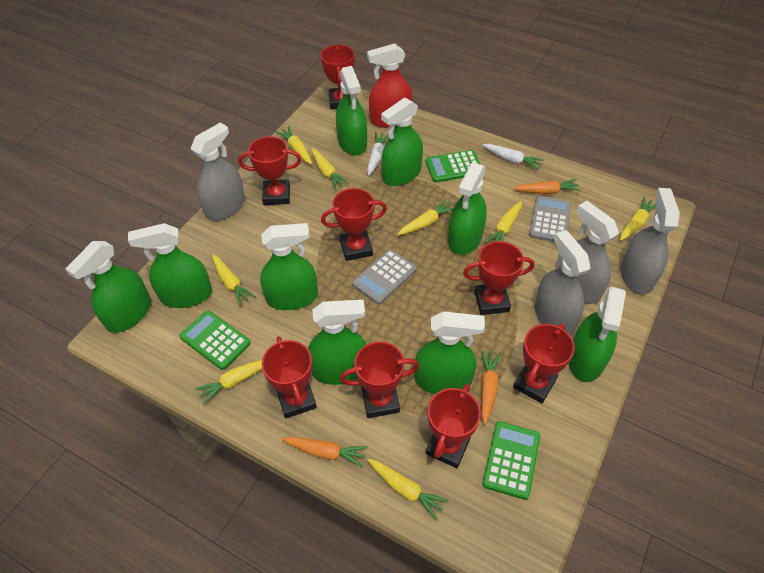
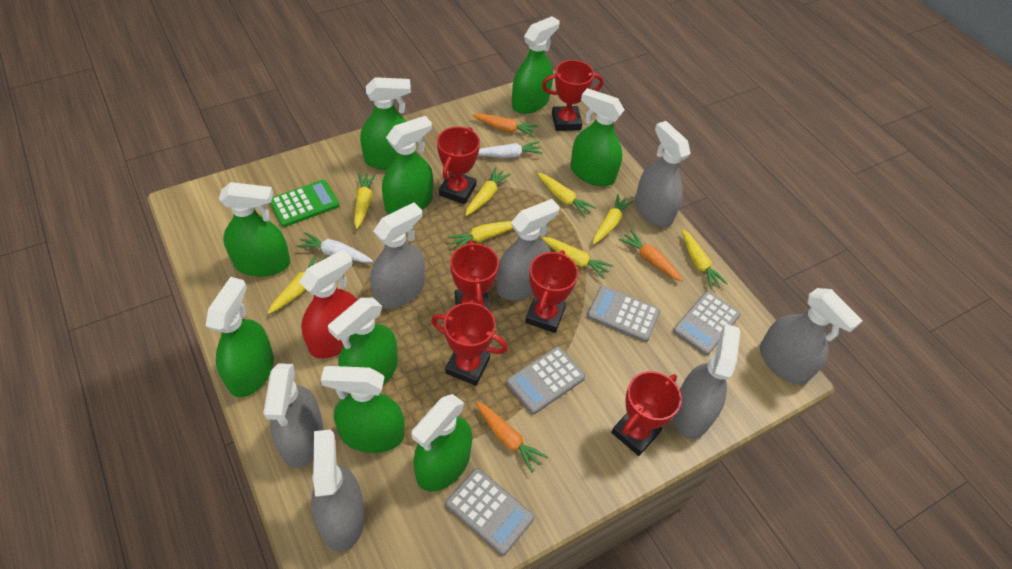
green calculator: [180,310,251,370] [425,150,481,183] [482,421,540,500] = 3 -> [270,180,339,227] = 1
grey calculator: [352,249,417,304] [529,196,571,242] = 2 -> [445,468,535,555] [506,346,585,414] [587,286,660,342] [673,291,741,355] = 4
grey spray bottle: [190,122,245,221] [535,230,590,336] [559,201,619,304] [621,188,680,295] = 4 -> [263,363,324,468] [311,429,365,552] [370,203,425,309] [496,199,559,300] [635,121,690,228] [673,324,740,439] [760,288,863,385] = 7
red trophy: [238,136,302,205] [261,336,317,419] [321,45,355,109] [321,188,387,261] [340,341,419,418] [426,384,481,468] [463,241,534,315] [513,324,575,403] = 8 -> [431,302,508,386] [437,127,480,204] [450,240,499,312] [525,250,578,333] [542,60,603,131] [611,371,682,456] = 6

